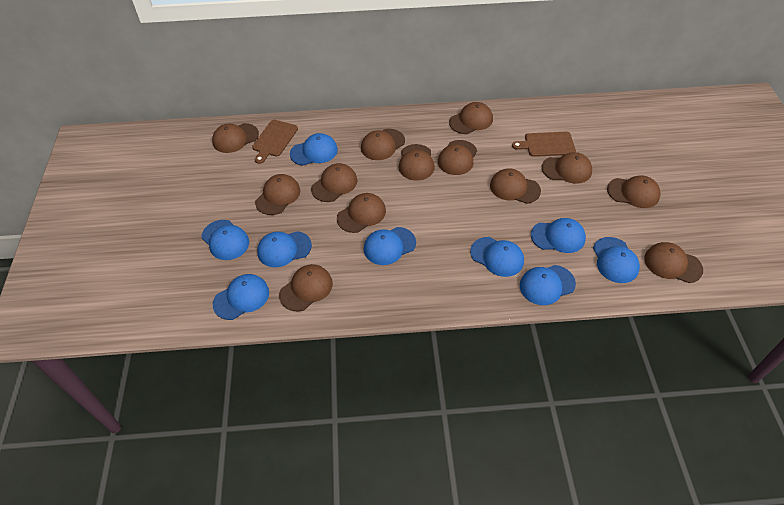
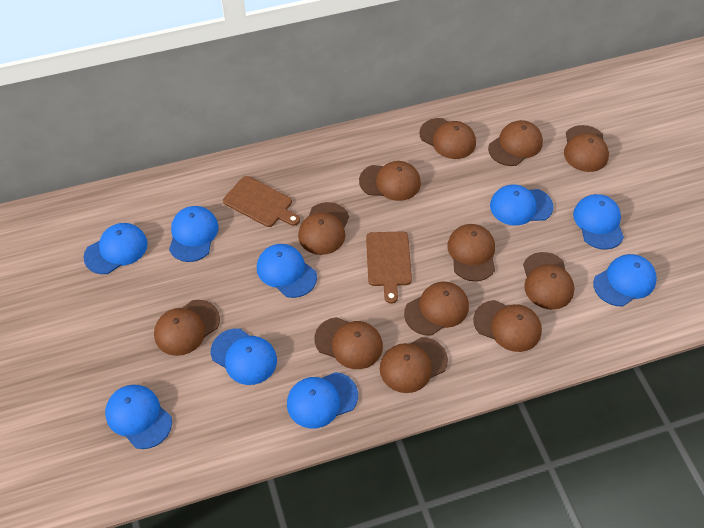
brown cap: [212,123,259,153] [255,174,300,215] [279,264,333,312] [311,163,357,202] [337,193,386,233] [361,129,405,160] [398,144,435,181] [438,140,477,175] [449,102,493,134] [490,168,541,204] [542,152,592,184] [607,175,661,208] [644,242,703,283] = 13 -> [154,300,220,356] [298,202,349,255] [314,317,383,369] [359,161,421,201] [380,337,448,393] [404,281,469,336] [420,118,476,159] [447,224,495,281] [473,300,542,352] [488,120,543,166] [523,252,574,310] [564,125,609,172] = 12

